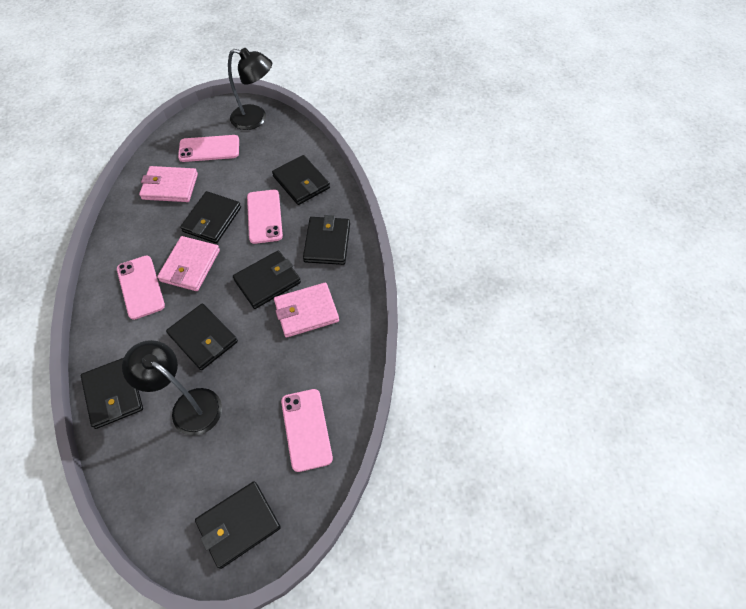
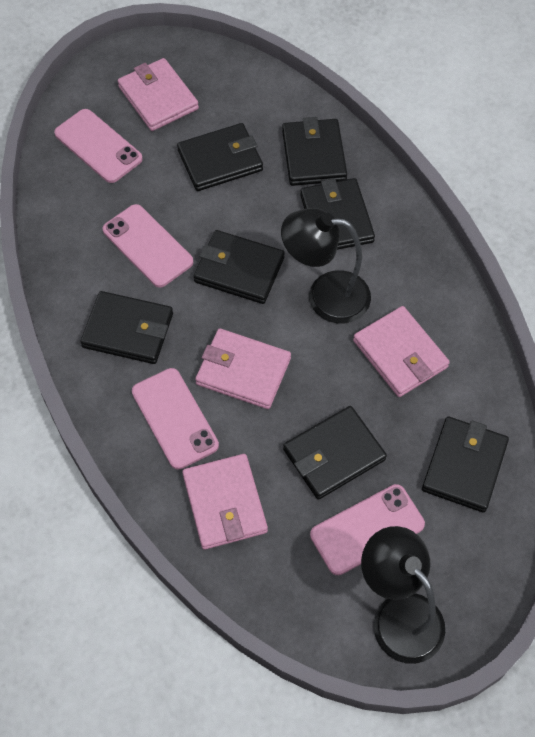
pink wallet: [139,166,198,202] [157,236,220,291] [274,282,339,338] = 3 -> [118,58,199,131] [182,454,268,550] [195,328,291,409] [353,306,450,397] = 4

